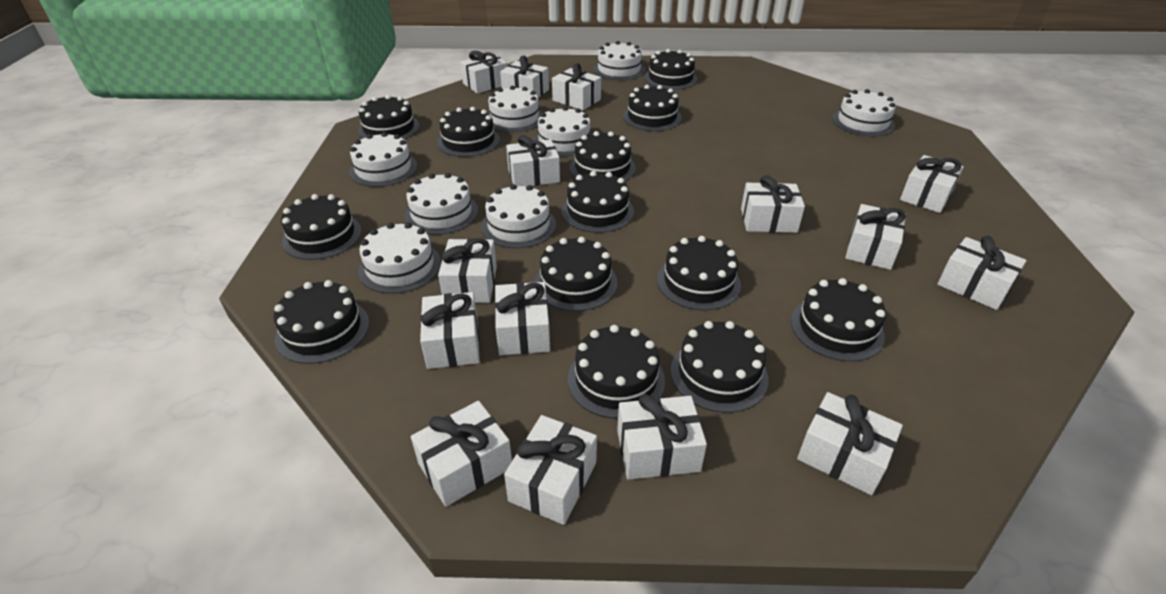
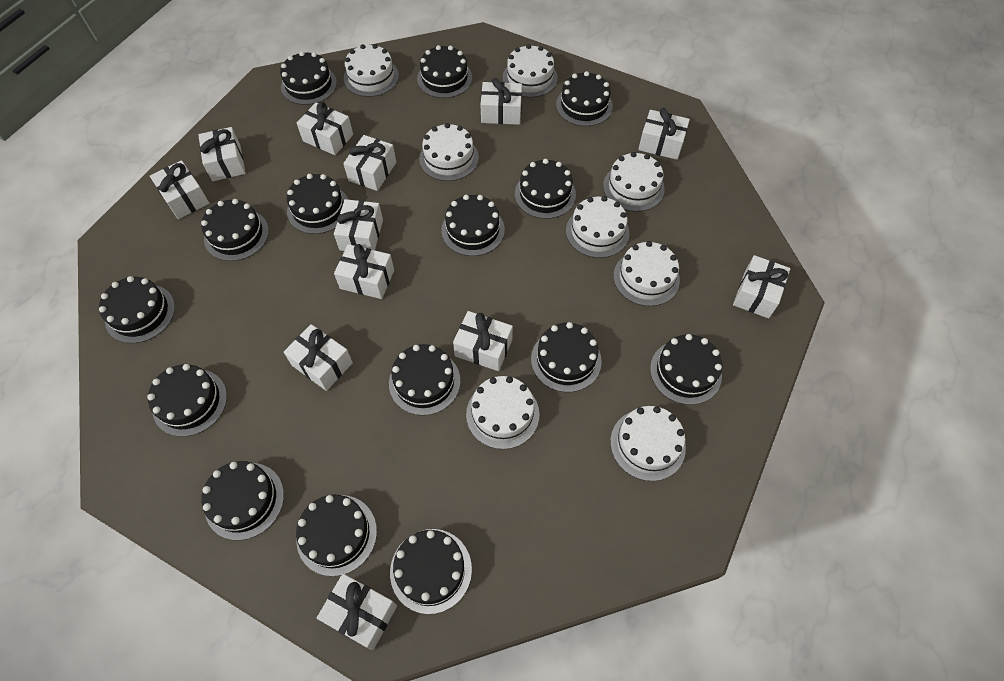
black cake: [274,280,369,364] [281,194,362,260] [358,95,420,139] [437,107,500,157] [535,237,617,311] [562,171,634,233] [567,325,665,419] [570,131,636,181] [623,85,682,131] [644,49,697,90] [657,236,741,310] [670,321,768,413] [791,278,886,361] = 13 -> [99,276,175,343] [147,364,227,437] [201,199,269,261] [201,461,284,540] [280,51,337,105] [287,174,348,234] [296,495,377,576] [389,344,460,416] [390,529,472,614] [417,45,472,98] [441,195,505,256] [515,159,576,219] [531,322,602,392] [556,71,613,126] [650,334,723,405] = 15
white gift: [411,401,512,507] [420,292,480,369] [438,238,497,303] [460,51,507,94] [495,282,550,355] [500,55,549,98] [504,415,597,525] [506,135,560,187] [552,63,601,110] [617,394,707,480] [741,175,805,233] [797,392,903,495] [845,204,906,270] [900,155,964,213] [937,236,1027,310] = 15 -> [150,160,209,219] [198,127,245,181] [284,324,353,391] [297,102,353,155] [317,574,397,650] [334,199,383,251] [334,244,394,299] [343,135,396,191] [453,311,513,371] [480,78,522,125] [638,108,690,160] [733,255,790,318] = 12

